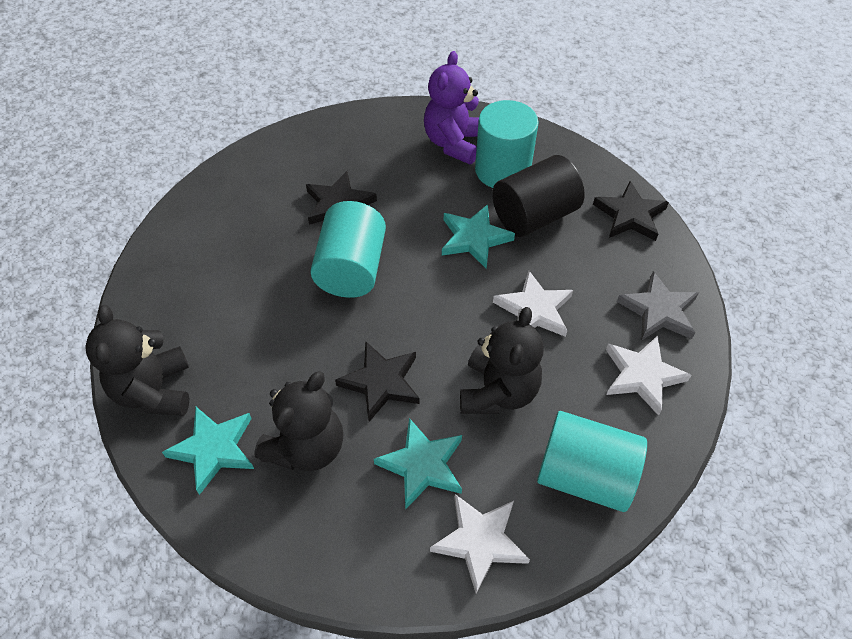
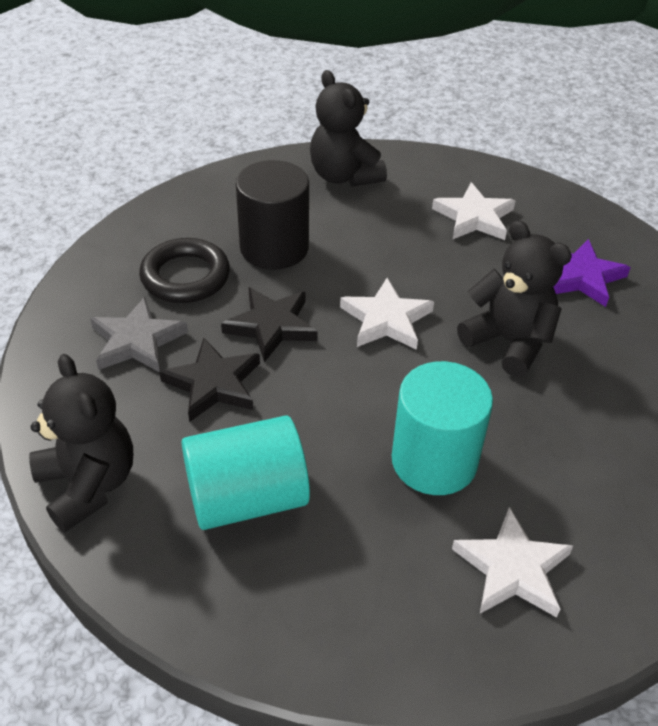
black ring: none = 0 -> [139,238,230,303] = 1
black star: [306,171,377,225] [335,341,420,422] [593,181,669,241] = 3 -> [159,338,260,422] [221,287,318,362] = 2
purple star: none = 0 -> [553,239,631,307] = 1
purple teddy bear: [424,51,479,164] = 1 -> none = 0
turquoise cylinder: [310,201,386,298] [475,100,539,188] [537,411,647,512] = 3 -> [182,415,310,530] [392,361,493,495] = 2
turquoise star: [162,407,254,495] [374,418,462,509] [442,204,515,269] = 3 -> none = 0

